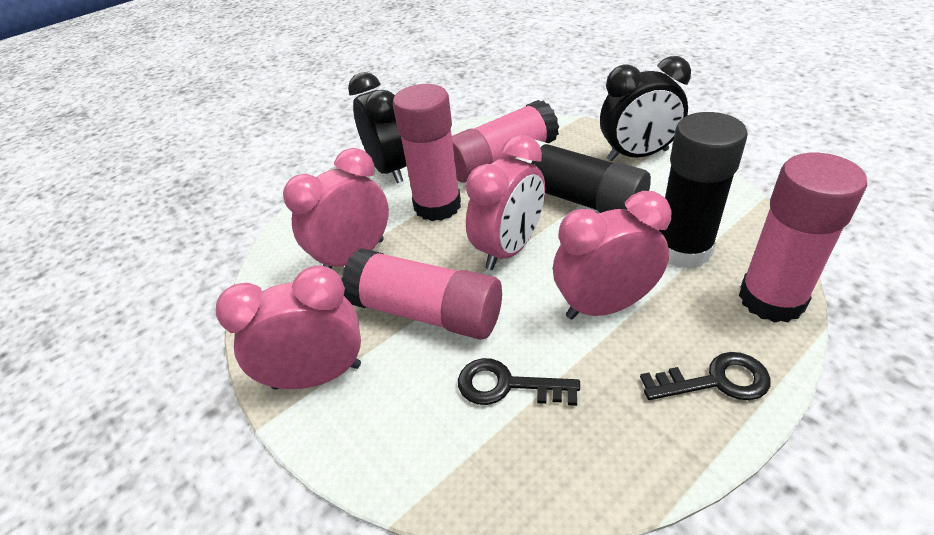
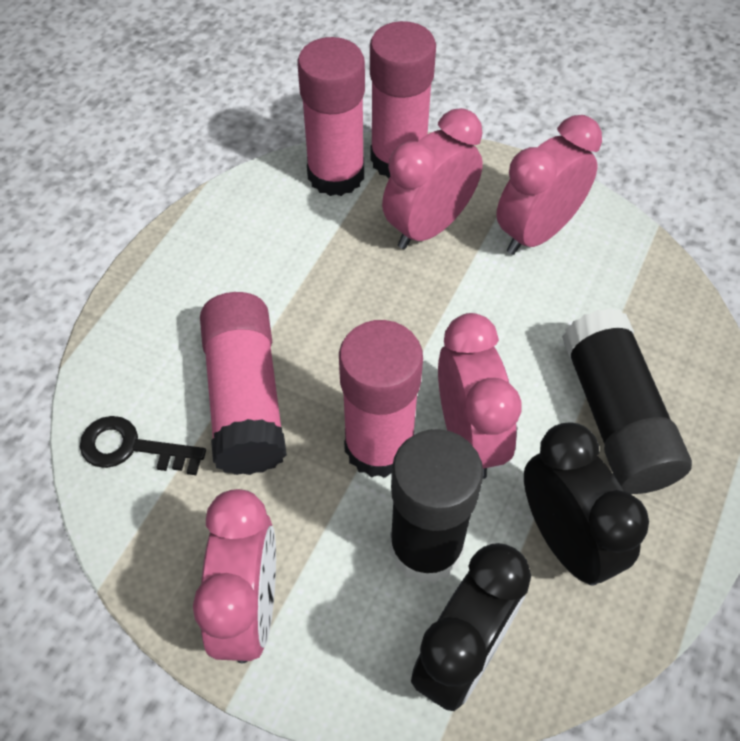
black key: [458,358,580,406] [640,352,771,400] = 2 -> [80,416,206,475] = 1

